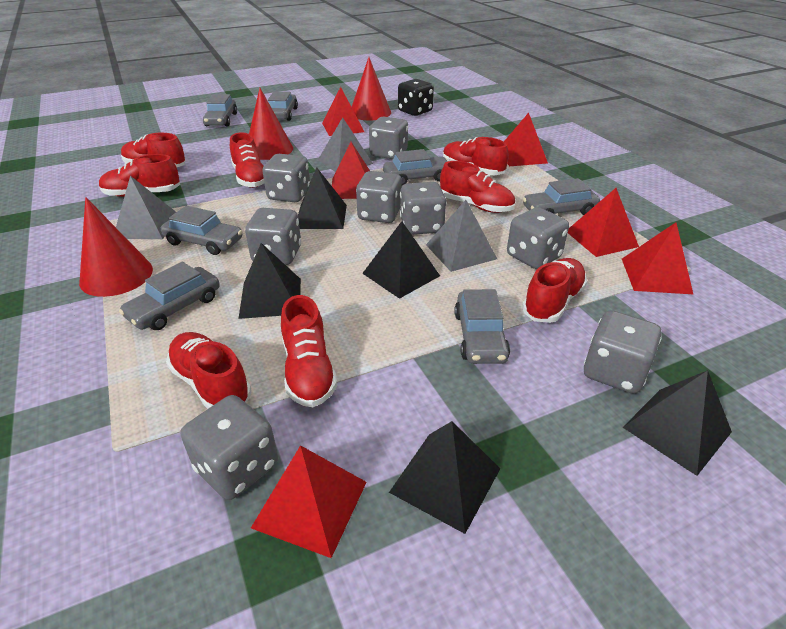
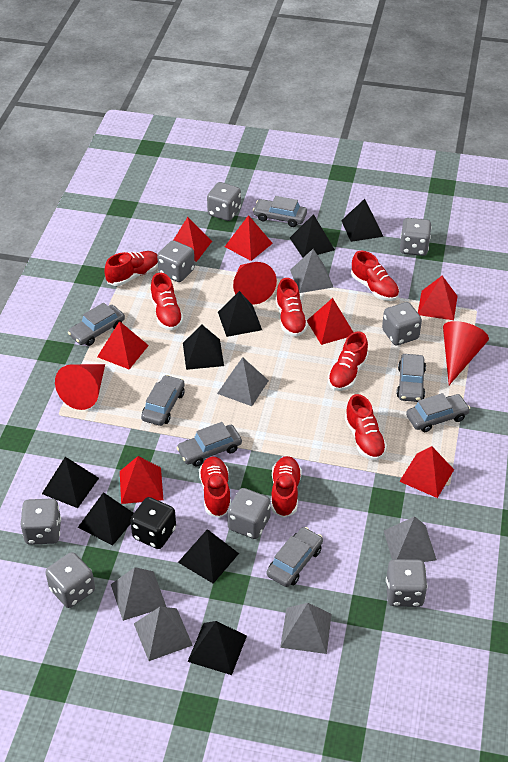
black pyramid: [238,243,301,319] [298,167,347,229] [362,221,440,299] [389,421,500,534] [622,370,732,476] = 5 -> [42,457,99,508] [78,492,134,546] [178,529,239,584] [183,325,224,370] [187,621,247,675] [218,291,262,337] [290,214,335,257] [341,199,383,242] = 8
grey pyramid: [116,176,176,239] [318,117,373,172] [426,200,497,272] = 3 -> [111,567,166,621] [134,607,193,661] [217,357,269,406] [280,603,332,654] [290,249,333,293] [384,516,437,562] = 6
red pyramid: [251,445,367,558] [322,87,364,136] [332,142,370,199] [504,113,548,166] [568,188,639,257] [622,222,693,294] = 6 -> [97,321,149,369] [120,456,163,504] [174,217,212,262] [225,215,273,261] [307,298,354,345] [399,446,454,498] [418,276,457,320] = 7

